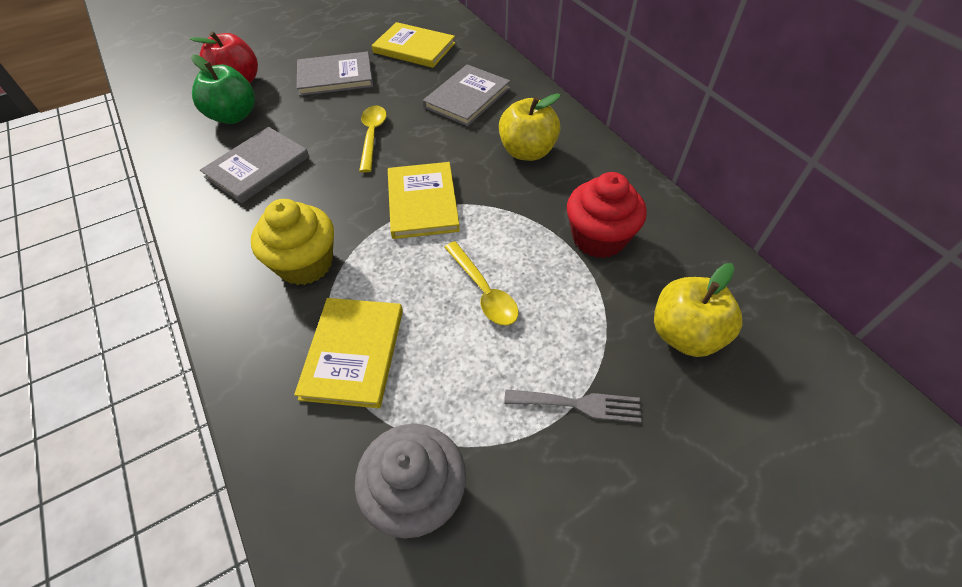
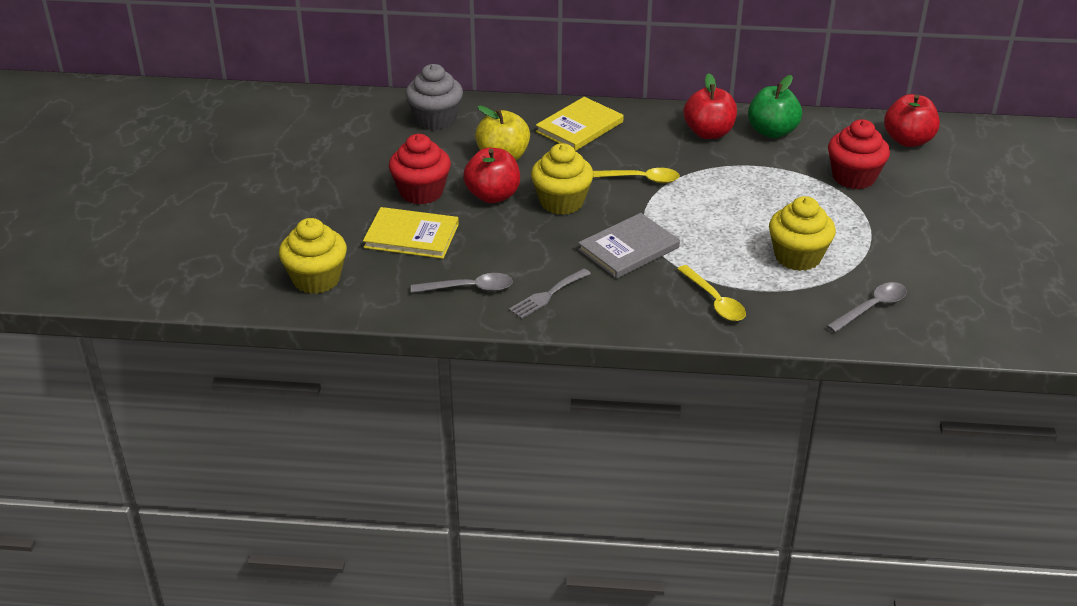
grey book: [200,127,309,203] [297,51,373,96] [423,64,510,126] = 3 -> [578,213,680,279] = 1
grey spoon: none = 0 -> [411,273,513,293] [827,282,907,333] = 2
red apple: [190,31,258,83] = 1 -> [463,148,520,203] [684,73,737,139] [884,94,940,147] = 3
red cupcake: [567,172,647,258] = 1 -> [389,134,451,205] [828,119,890,189] = 2
yellow apple: [499,93,561,161] [654,263,742,357] = 2 -> [475,105,530,160] = 1
yellow book: [294,298,403,408] [372,22,455,68] [388,162,460,239] = 3 -> [363,207,459,259] [536,97,624,151] = 2
yellow cupcake: [251,199,334,285] = 1 -> [279,218,347,294] [531,143,593,215] [769,196,836,271] = 3

